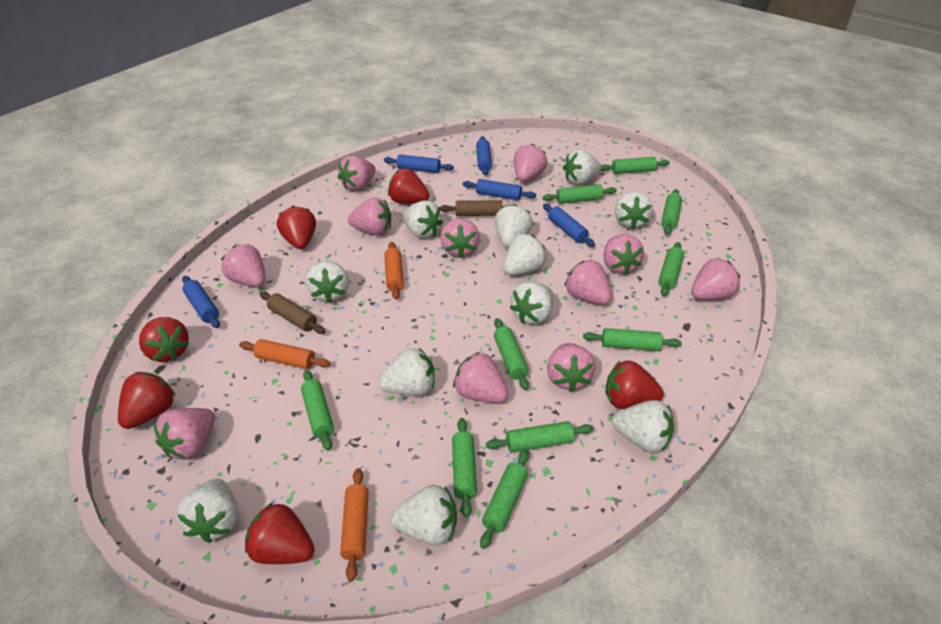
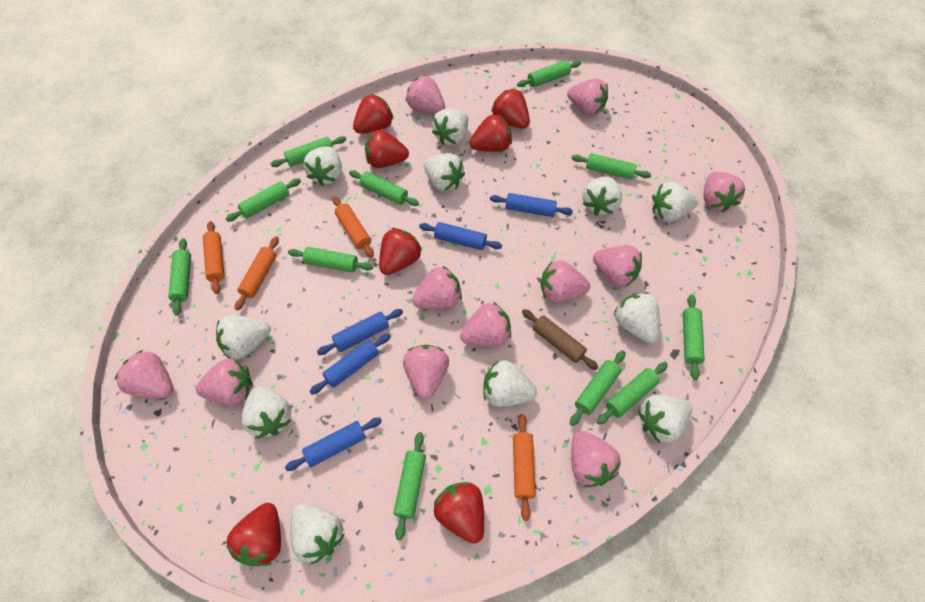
brown rolling pin: [260,292,325,334] [440,200,514,216] = 2 -> [522,309,599,370] = 1
green rolling pin: [301,370,334,451] [452,418,477,517] [480,450,529,549] [486,421,594,452] [494,318,529,390] [543,184,617,204] [583,328,682,351] [601,157,670,174] [658,242,684,296] [661,189,682,235] = 10 -> [168,238,191,316] [226,178,301,222] [271,136,347,167] [288,247,373,273] [349,170,419,206] [393,432,426,540] [517,60,581,87] [570,350,626,426] [571,153,651,179] [597,362,668,425] [683,294,705,380] = 11
orange rolling pin: [239,339,331,369] [340,468,369,581] [384,242,404,300] = 3 -> [203,221,224,294] [235,236,279,311] [333,196,374,258] [513,414,536,521] = 4
red strawberry: [118,372,176,429] [139,317,189,362] [245,502,315,564] [277,206,316,249] [388,168,429,204] [606,361,664,409] = 6 -> [226,503,281,566] [353,94,394,134] [365,130,409,168] [379,228,422,275] [434,482,484,544] [469,114,512,152] [491,88,530,129] = 7

